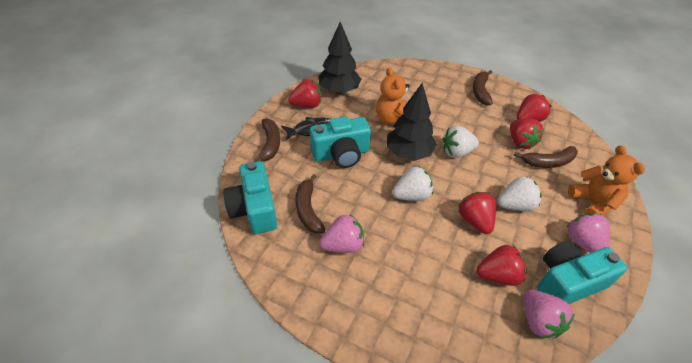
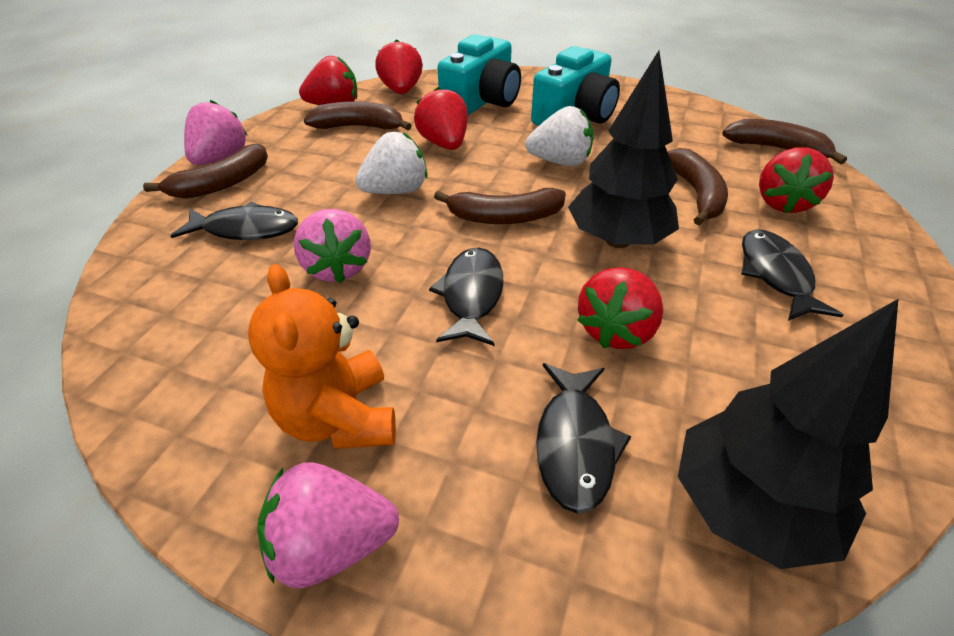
black fish: [281,117,330,141] = 1 -> [171,202,298,240] [429,247,504,346] [536,363,631,513] [741,229,843,321] = 4
brown banana: [254,118,280,162] [295,174,325,234] [473,70,493,105] [514,146,578,168] = 4 -> [143,143,268,199] [304,101,412,130] [434,188,566,224] [668,148,728,225] [722,119,847,164] = 5
orange teddy bear: [376,67,410,125] [568,145,645,215] = 2 -> [248,264,396,449] = 1
turquoise camera: [223,161,277,234] [310,116,371,168] [537,240,627,304] = 3 -> [438,34,521,115] [531,46,620,126] = 2
white strawberry: [392,166,433,201] [442,126,479,158] [497,176,542,211] = 3 -> [355,132,428,194] [525,106,594,166] = 2

